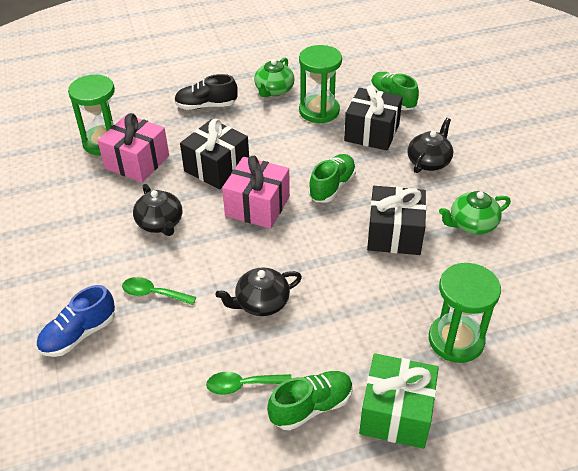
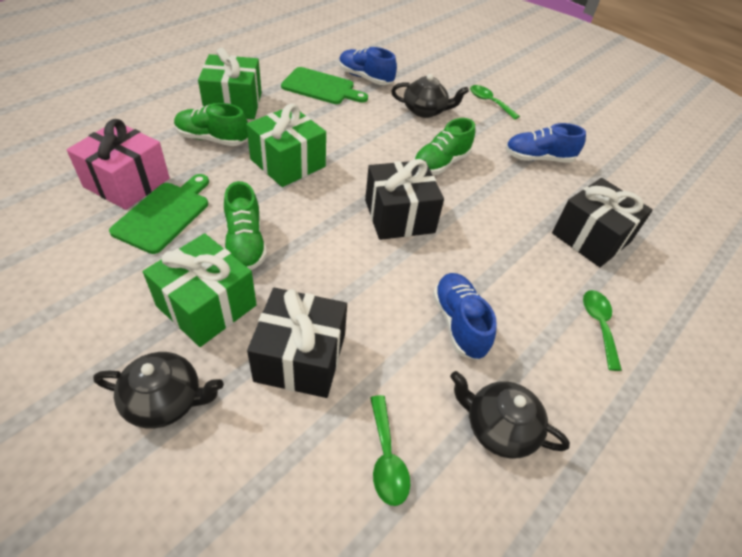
black shoe: [174,74,238,110] = 1 -> none = 0
blue shoe: [36,285,115,357] = 1 -> [339,47,397,85] [433,273,497,360] [505,123,586,163] = 3
green cutting board: none = 0 -> [109,174,209,254] [281,67,368,104] = 2
green gift: [359,353,439,449] = 1 -> [143,233,257,347] [198,48,262,119] [246,104,326,187] = 3
green hourglass: [68,75,115,156] [299,45,342,123] [429,263,501,363] = 3 -> none = 0
green spoon: [122,277,196,305] [206,372,291,395] = 2 -> [370,395,410,506] [470,85,520,120] [583,290,622,371] = 3
green teapot: [254,58,295,97] [439,191,511,234] = 2 -> none = 0
pink gift: [98,113,169,183] [222,156,290,229] = 2 -> [67,119,170,210] = 1

